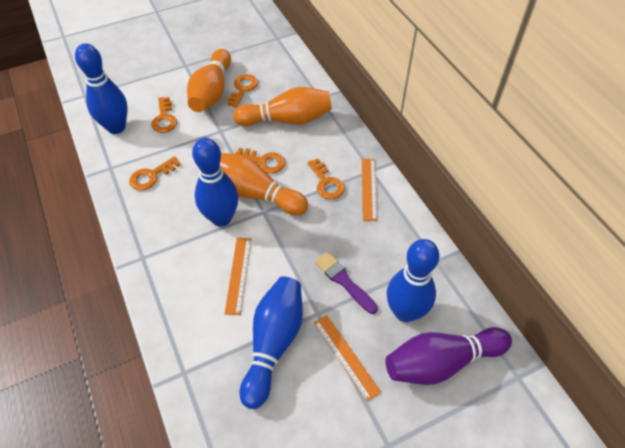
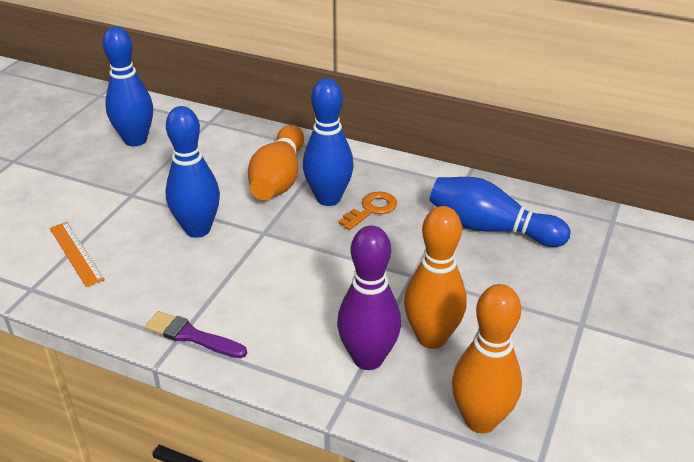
orange key: [129,156,181,191] [151,97,177,133] [227,74,258,108] [235,148,285,174] [307,158,345,199] = 5 -> [339,191,397,230] = 1
orange ruler: [224,238,251,315] [314,315,381,401] [362,159,377,221] = 3 -> [50,222,105,287] = 1

